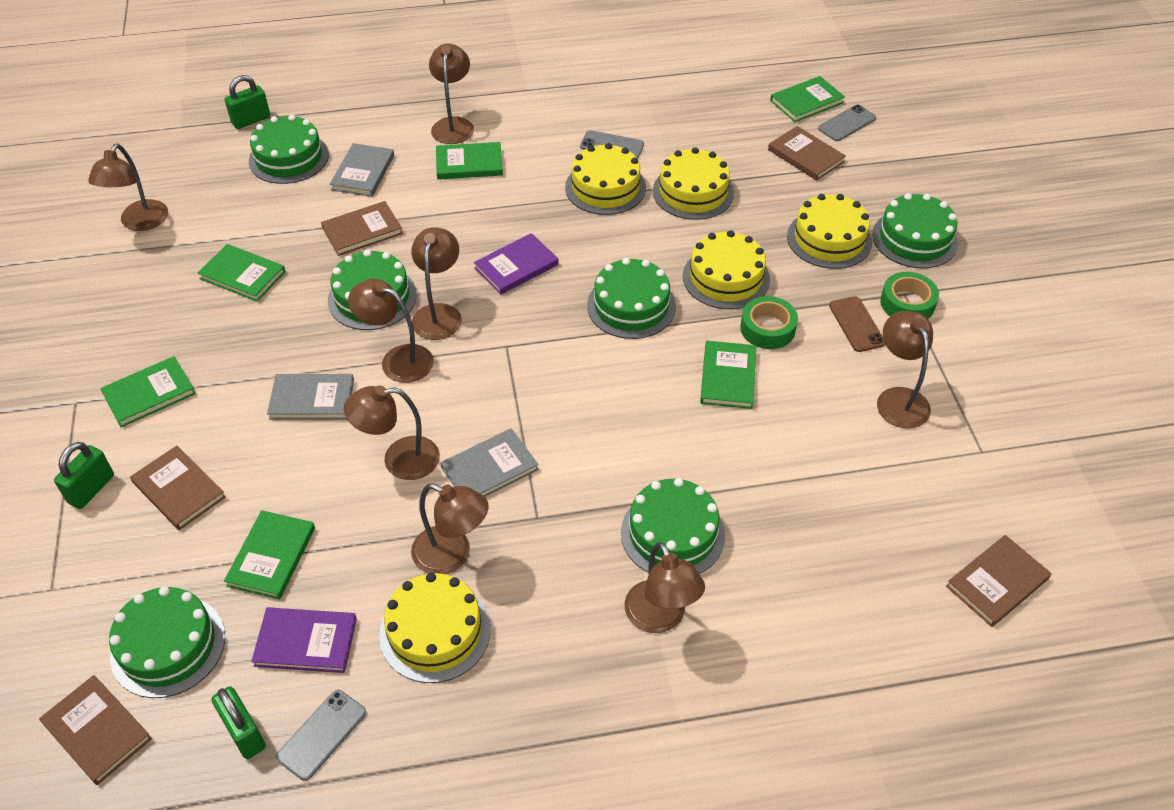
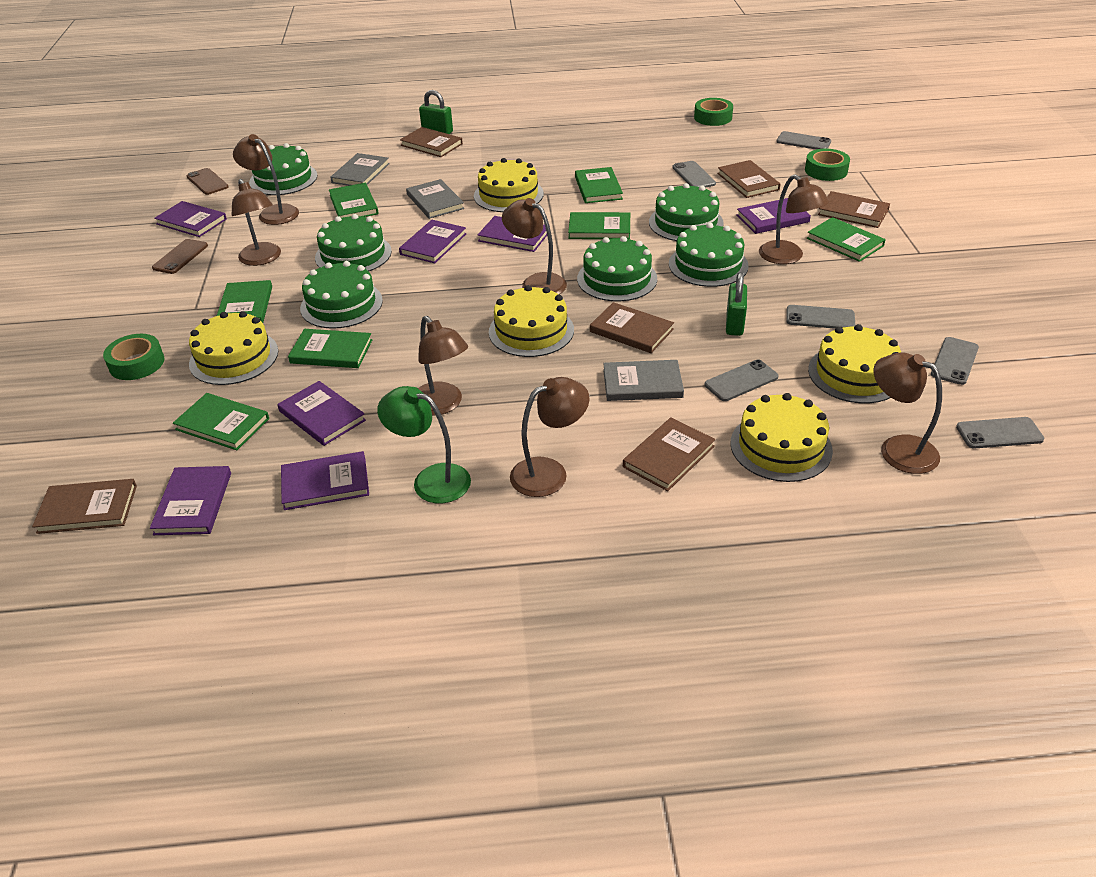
brown book: [39,675,152,785] [130,445,226,530] [321,201,403,256] [768,126,846,181] [946,535,1051,627] = 5 -> [32,479,137,534] [400,127,463,157] [590,302,674,353] [623,417,715,491] [717,160,781,198] [818,191,890,228] = 6
brown lamp: [88,144,168,231] [344,386,440,480] [348,279,434,383] [411,227,462,340] [411,483,489,574] [429,43,474,144] [625,542,705,633] [877,311,933,429] = 8 -> [232,179,281,266] [233,134,299,225] [418,316,468,416] [502,198,567,294] [510,377,589,497] [759,174,829,264] [874,352,942,474] = 7
brown phone: [829,296,885,352] = 1 -> [152,239,208,274] [187,168,228,195] = 2
green book: [100,356,196,427] [198,244,286,302] [224,510,315,600] [436,142,503,179] [700,341,756,409] [770,76,845,122] = 6 -> [173,393,269,450] [217,280,272,323] [288,329,372,368] [329,183,379,218] [568,212,630,239] [575,167,623,203] [807,217,886,262] = 7
green lamp: none = 0 -> [377,386,471,503] = 1
green padlock: [54,442,114,509] [211,686,266,759] [225,75,270,129] = 3 -> [419,90,453,134] [726,272,747,336] = 2
green tape: [740,296,798,349] [880,272,939,319] = 2 -> [103,334,164,380] [694,98,733,126] [805,149,850,181] = 3
grey phone: [276,690,366,781] [580,130,644,159] [818,104,876,141] = 3 -> [673,161,716,188] [705,359,779,401] [776,131,831,150] [786,305,855,329] [931,337,979,385] [956,417,1044,448] = 6
purple book: [251,607,357,673] [474,233,559,295] = 2 -> [150,466,231,535] [154,201,227,237] [277,381,366,446] [281,451,369,510] [399,220,467,263] [478,216,547,252] [737,198,811,234] = 7

